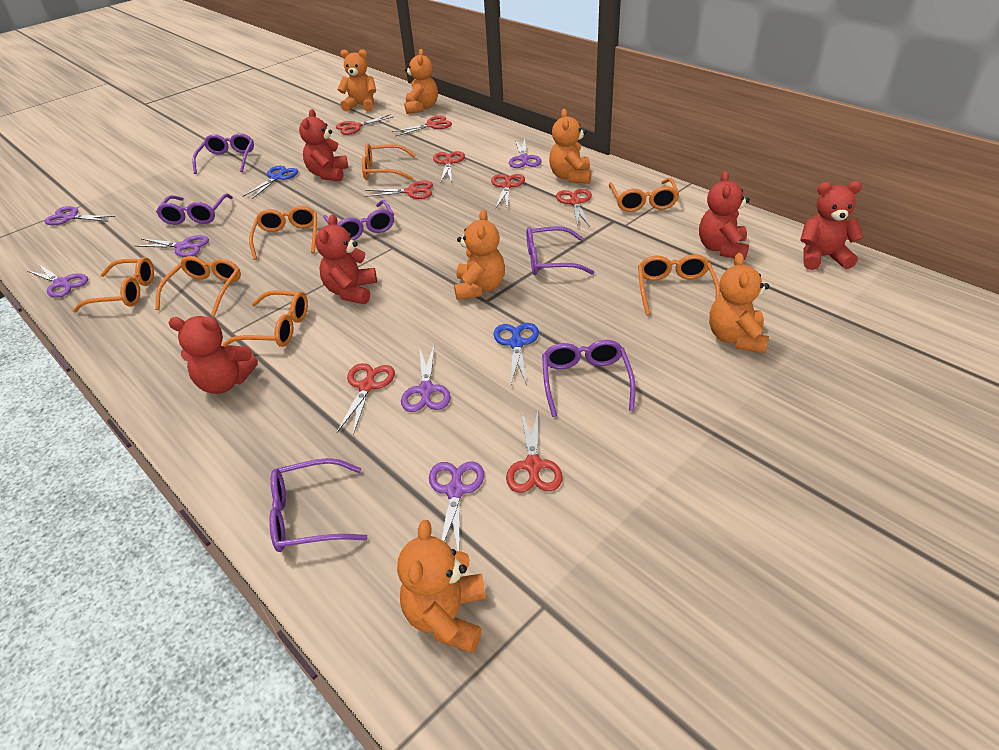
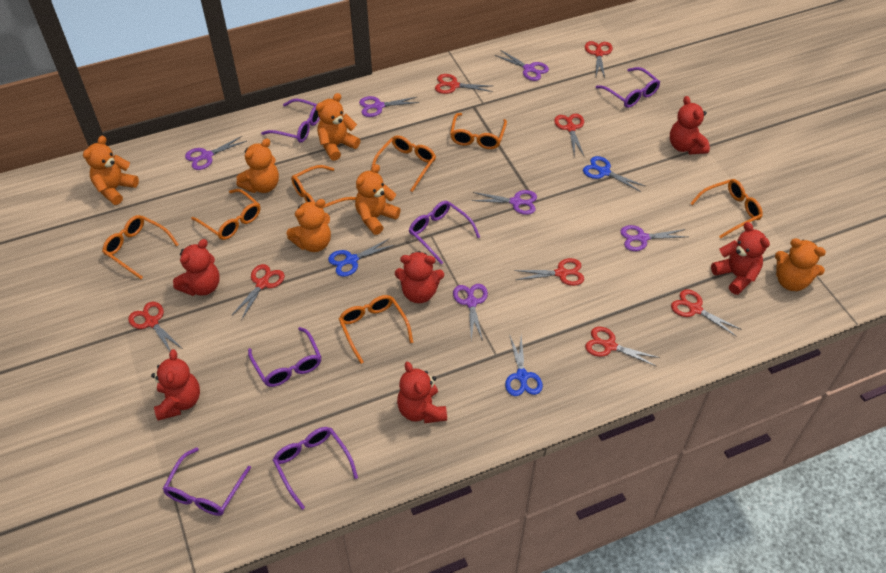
blue scissors: [243,166,298,199] [493,323,539,385] = 2 -> [328,238,394,277] [505,334,543,396] [583,156,645,192] = 3
red teddy bear: [169,316,258,394] [299,109,348,181] [315,214,377,304] [699,171,750,260] [800,181,864,270] = 5 -> [151,349,200,421] [173,239,220,296] [395,251,444,303] [397,361,447,423] [670,96,710,154] [711,222,770,295] = 6

